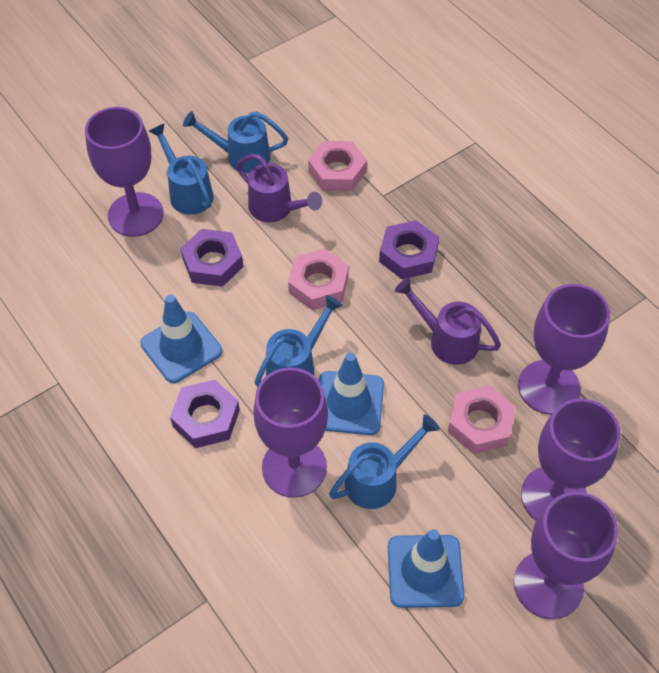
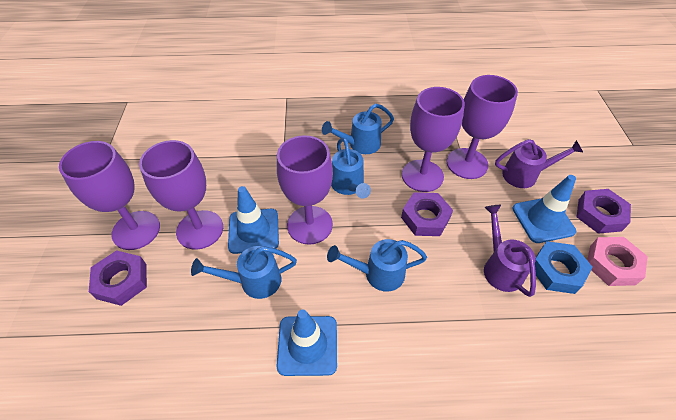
blue nut: none = 0 -> [535,241,593,294] = 1
pink nut: [288,249,349,310] [308,141,367,191] [448,385,516,454] = 3 -> [587,237,648,286] = 1

